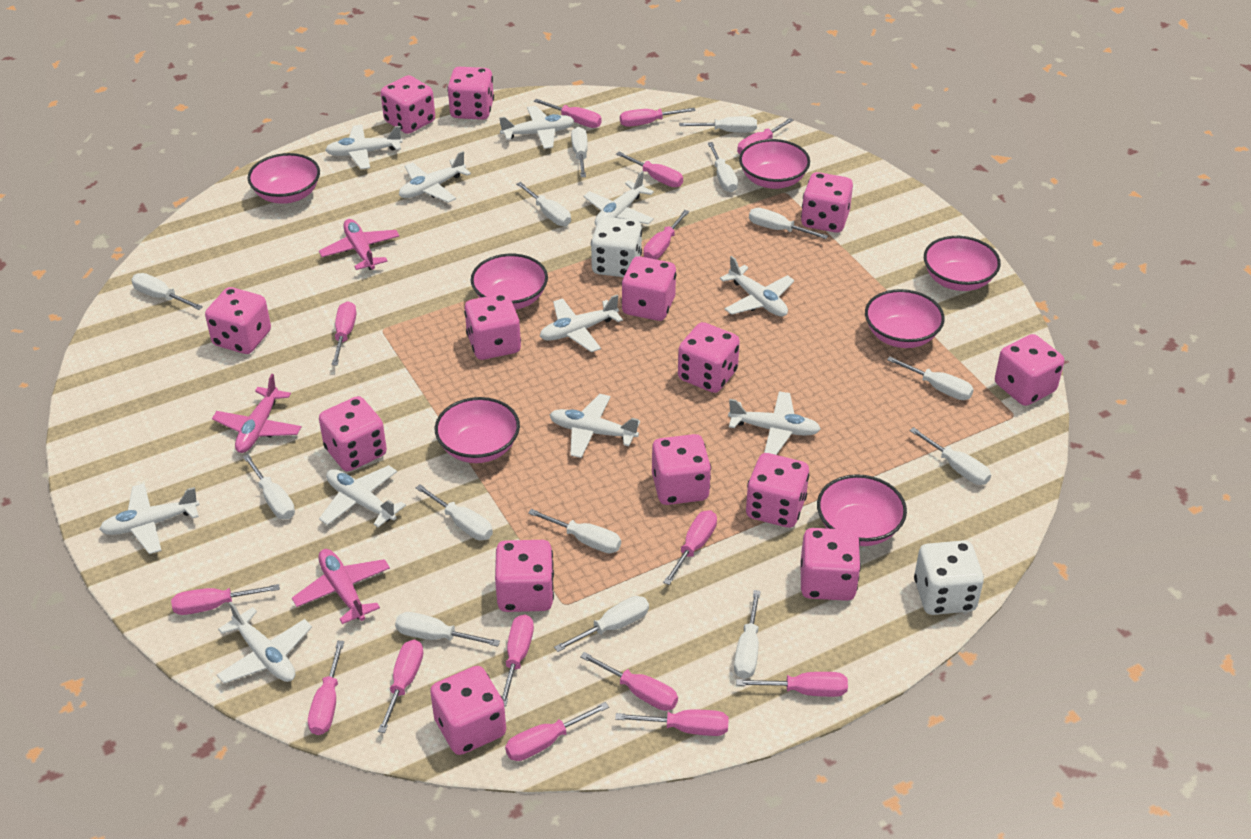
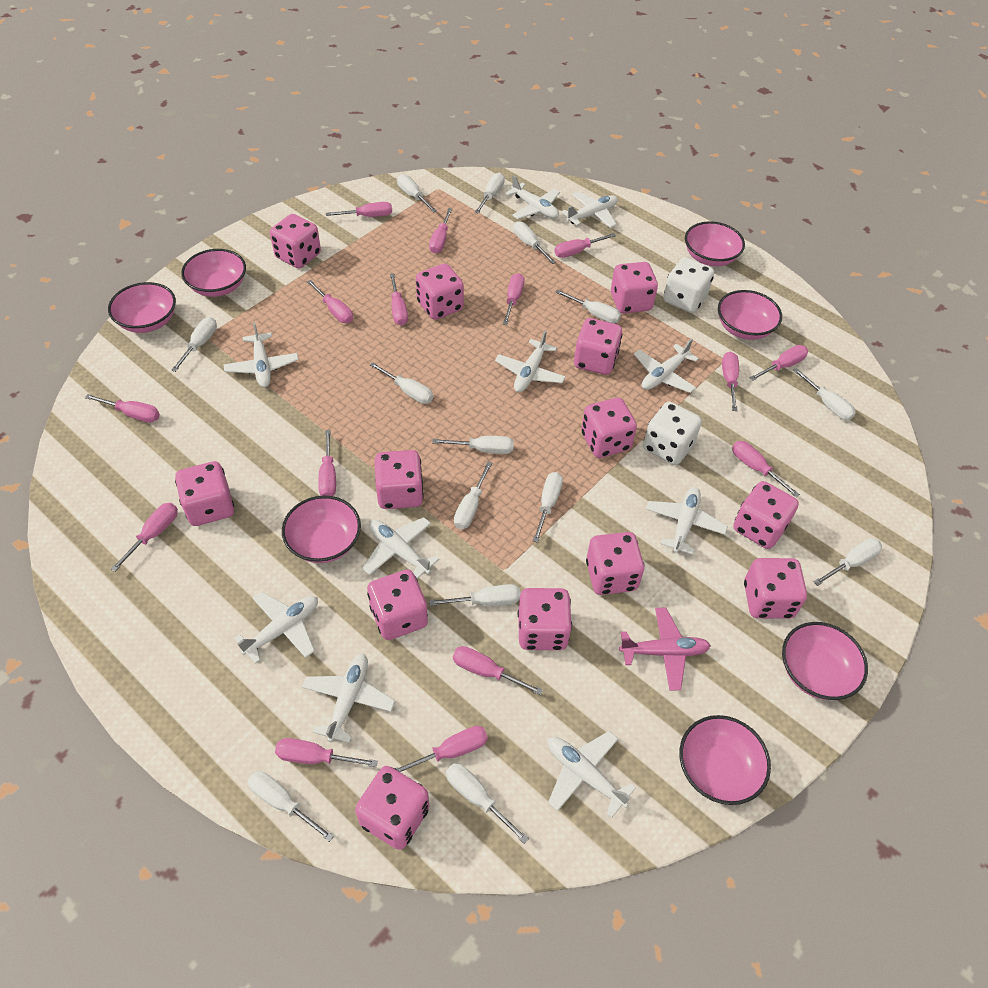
pink dice: [205,287,271,354] [319,396,387,471] [381,75,435,134] [430,666,506,755] [447,67,494,120] [464,293,521,360] [495,540,554,612] [622,256,676,321] [652,434,711,505] [678,322,740,393] [746,453,809,528] [801,172,853,233] [801,528,861,601] [995,334,1064,406] = 14 -> [175,461,234,526] [270,214,321,268] [355,766,429,850] [367,570,428,640] [375,450,423,509] [416,263,464,320] [518,588,572,650] [574,318,622,375] [581,398,637,458] [586,532,644,595] [611,262,658,313] [733,481,799,549] [744,558,807,619] = 13
pink plane: [212,374,301,453] [292,549,390,624] [319,219,399,270] = 3 -> [619,607,711,691] = 1
white plane: [99,483,199,554] [217,601,312,683] [319,465,406,527] [325,125,403,169] [399,151,471,203] [499,106,575,149] [540,294,623,352] [550,394,640,458] [584,171,654,226] [720,256,794,317] [728,391,821,455] = 11 -> [224,322,299,387] [234,591,318,664] [302,654,395,743] [362,517,439,579] [495,330,566,392] [505,175,560,219] [548,731,636,818] [562,191,618,228] [634,338,699,393] [646,487,728,555] = 10

